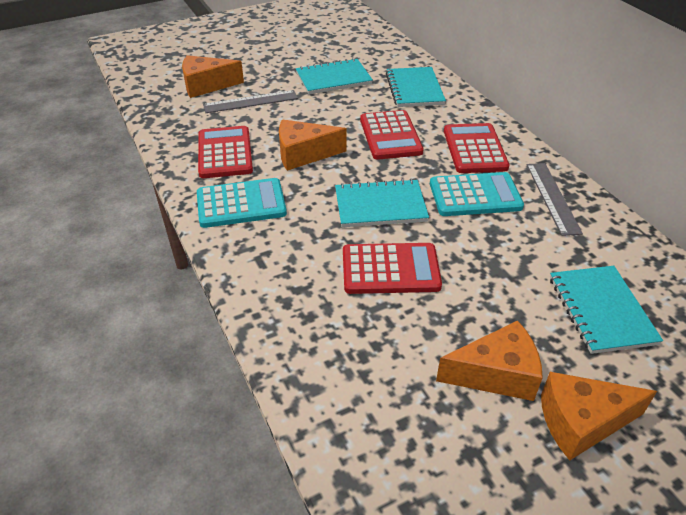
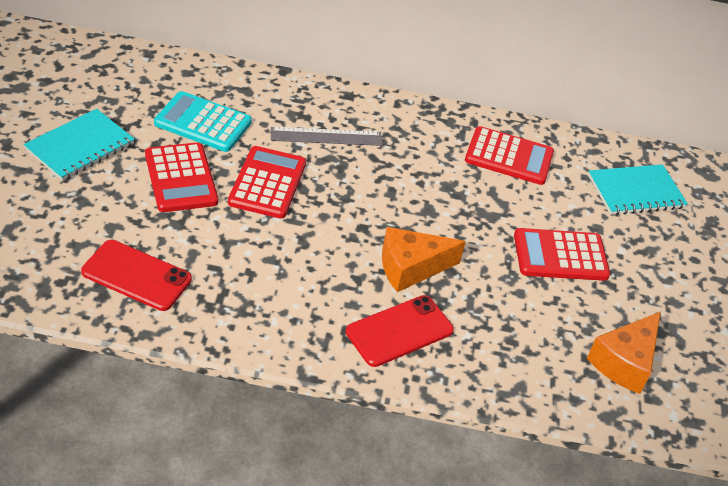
grey ruler: [203,90,298,113] [527,163,583,236] = 2 -> [271,127,383,146] = 1
orange cheese: [182,55,244,98] [279,120,347,171] [436,320,543,401] [541,372,657,460] = 4 -> [382,227,466,292] [587,312,661,394] = 2
red phone: none = 0 -> [81,240,192,311] [346,295,454,367] = 2
turquoise calculator: [197,178,287,228] [430,172,524,216] = 2 -> [154,91,252,152] = 1
turquoise notebook: [296,58,373,94] [335,179,429,227] [386,67,446,107] [550,266,663,354] = 4 -> [24,109,135,181] [588,164,688,215] = 2

